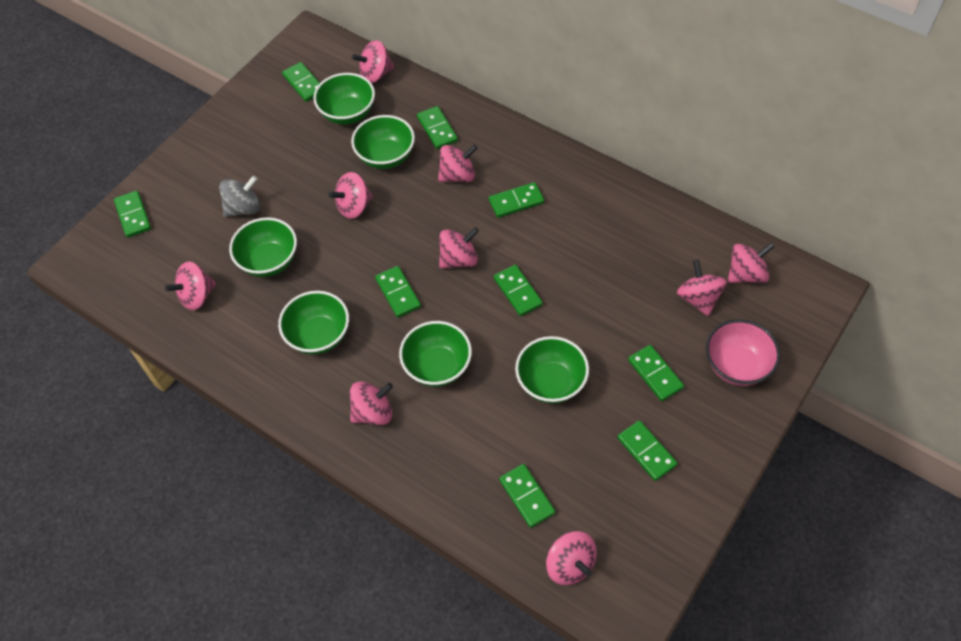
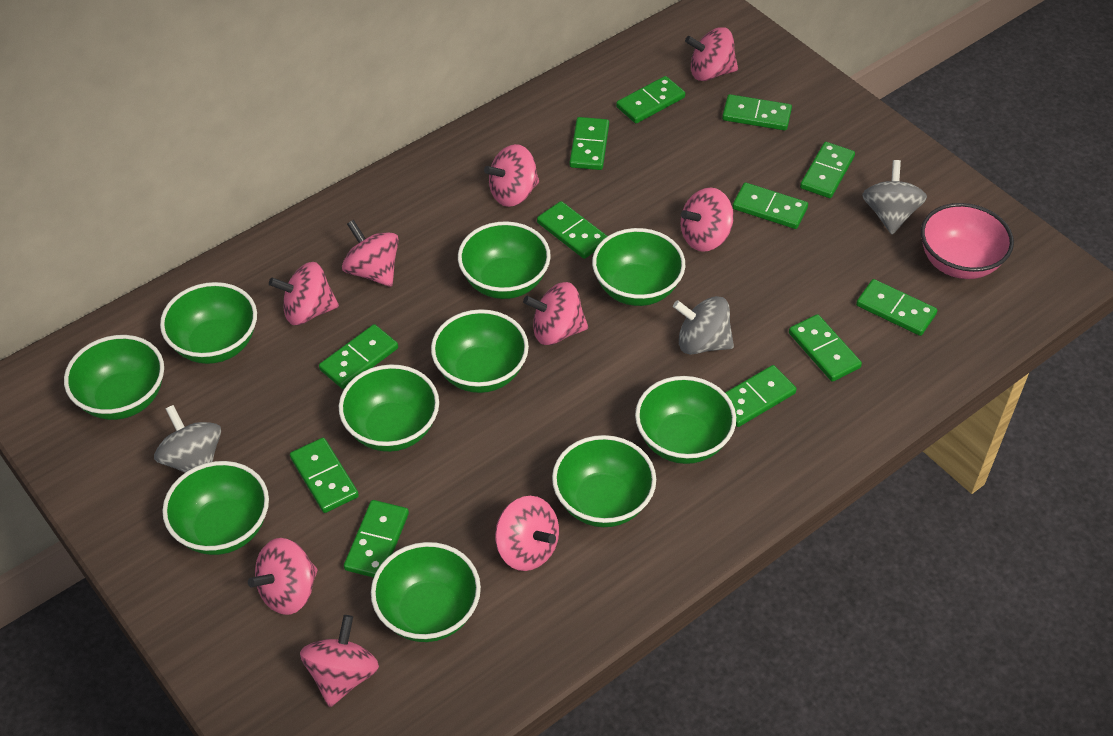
green bowl: [229,217,297,277] [278,291,349,354] [313,73,375,125] [351,115,415,169] [399,321,472,387] [515,336,589,404] = 6 -> [64,335,164,420] [160,282,257,364] [162,461,269,555] [339,364,439,452] [371,542,481,642] [431,309,529,393] [458,221,551,299] [552,435,656,527] [592,228,685,306] [635,376,736,464] = 10
green domino: [114,191,151,238] [282,62,320,102] [375,266,421,318] [417,106,458,149] [489,182,544,218] [494,265,543,316] [499,464,555,528] [618,420,677,481] [628,345,684,401] = 9 -> [290,438,359,513] [319,324,398,389] [344,500,409,578] [537,201,607,259] [569,117,609,170] [616,76,685,123] [722,94,792,131] [725,365,797,427] [732,182,808,229] [789,314,862,382] [800,142,855,198] [856,279,937,336] = 12
grey spinning top: [219,176,260,217] = 1 -> [154,405,221,473] [673,296,734,355] [862,160,927,234] = 3

